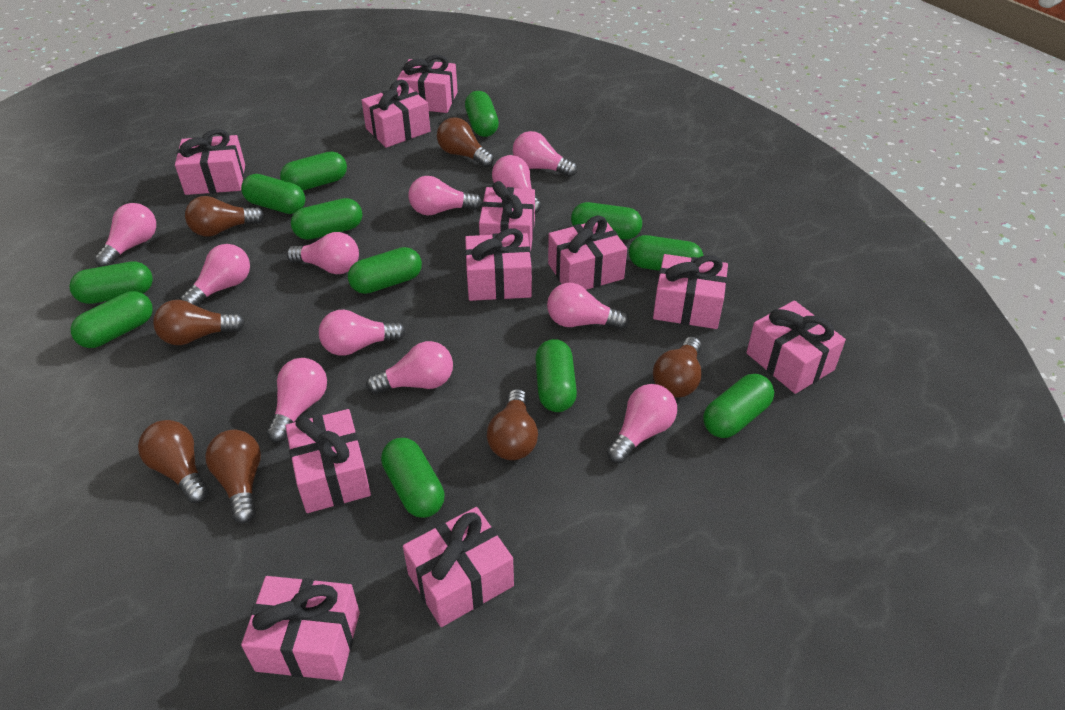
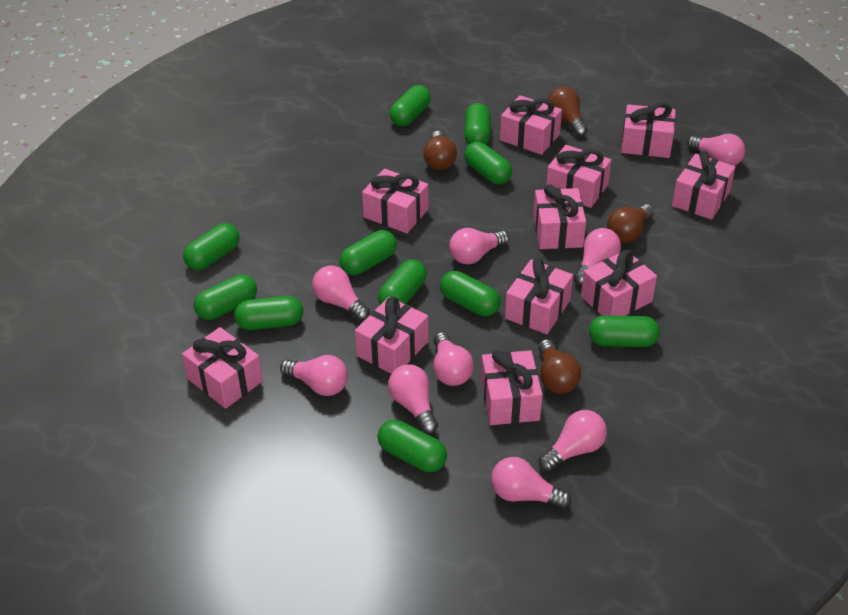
brown light bulb: [138,420,209,503] [153,300,245,345] [185,196,265,237] [205,430,261,523] [437,117,494,168] [487,389,538,460] [653,337,702,398] = 7 -> [423,131,457,170] [538,339,581,394] [548,86,588,137] [607,204,654,243] = 4
green capsule: [69,261,153,304] [71,291,153,348] [241,174,305,214] [280,151,347,191] [291,198,363,240] [348,247,422,294] [381,438,445,518] [465,91,499,137] [535,339,577,412] [571,202,642,240] [629,235,704,271] [703,374,774,438] = 12 -> [183,223,239,270] [194,274,257,320] [234,296,303,330] [339,230,397,275] [378,259,427,305] [378,420,447,472] [389,85,431,126] [440,271,501,316] [464,103,490,144] [464,142,512,184] [589,315,660,347] = 11
pink light bulb: [95,203,156,267] [180,244,250,306] [266,358,327,443] [286,232,359,274] [319,310,406,356] [366,341,453,394] [408,176,482,216] [492,155,542,214] [513,131,577,177] [547,283,629,330] [607,384,677,463] = 11 -> [280,355,348,396] [312,266,370,321] [388,364,438,434] [433,332,474,386] [449,228,509,264] [491,457,571,509] [539,410,607,472] [574,228,621,286] [687,134,745,166] = 9

